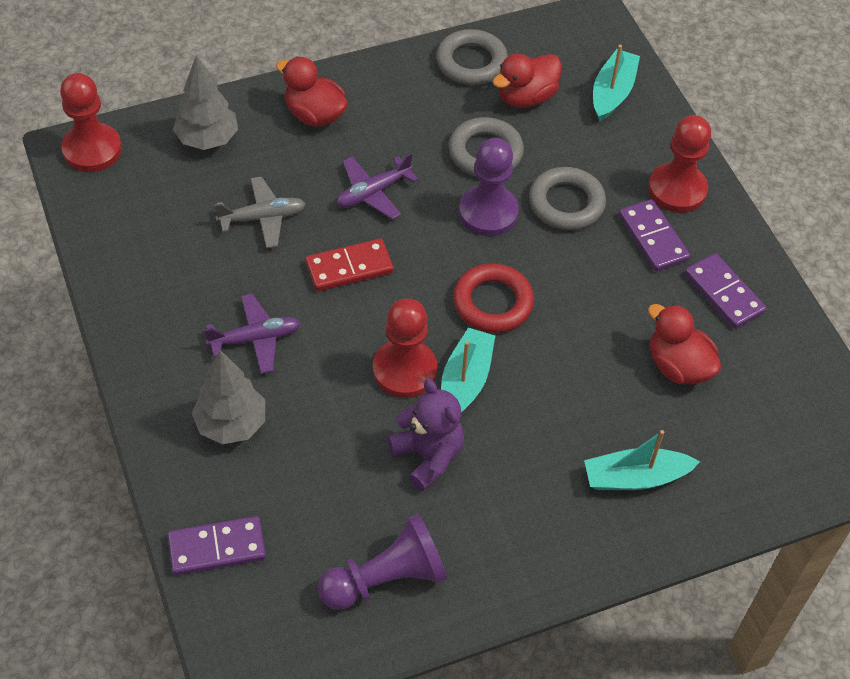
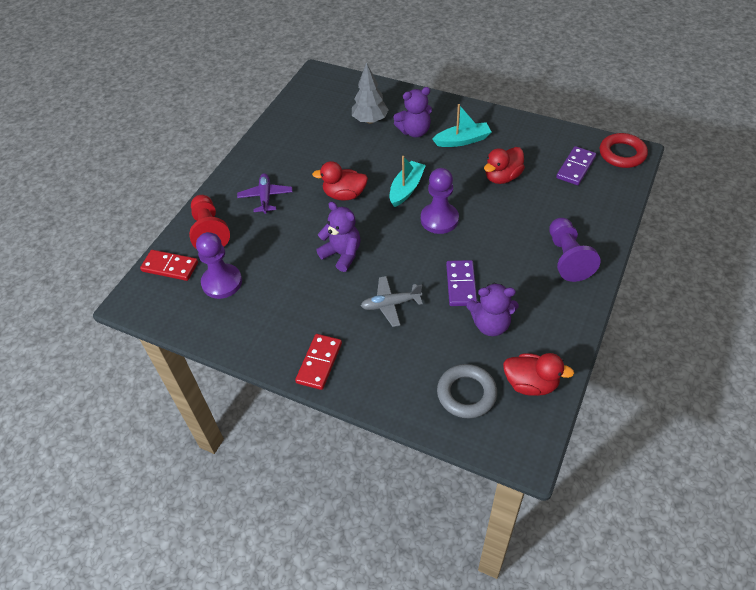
grey ring: [436,29,508,85] [449,117,524,177] [529,167,606,230] = 3 -> [437,364,497,418] = 1
grey tree: [173,55,238,150] [192,350,265,444] = 2 -> [352,62,389,124] = 1
purple domino: [168,516,266,575] [619,199,690,272] [685,253,766,329] = 3 -> [446,260,477,306] [556,146,596,185] = 2
purple pawn: [318,513,447,610] [459,138,519,236] = 2 -> [196,232,242,299] [421,168,459,234] [549,218,601,282] = 3
purple plane: [204,294,301,374] [337,153,418,219] = 2 -> [237,173,292,214] = 1
purple teddy bear: [388,379,464,491] = 1 -> [316,202,360,272] [393,87,432,137] [467,283,518,336] = 3
red domino: [305,238,394,291] = 1 -> [140,250,198,281] [295,334,342,390] = 2
red pawn: [60,73,122,172] [373,298,437,398] [648,115,711,213] = 3 -> [189,195,230,249] = 1
turquoise boat: [441,328,495,413] [584,430,700,490] [593,45,640,122] = 3 -> [390,156,426,207] [432,104,491,147] = 2

